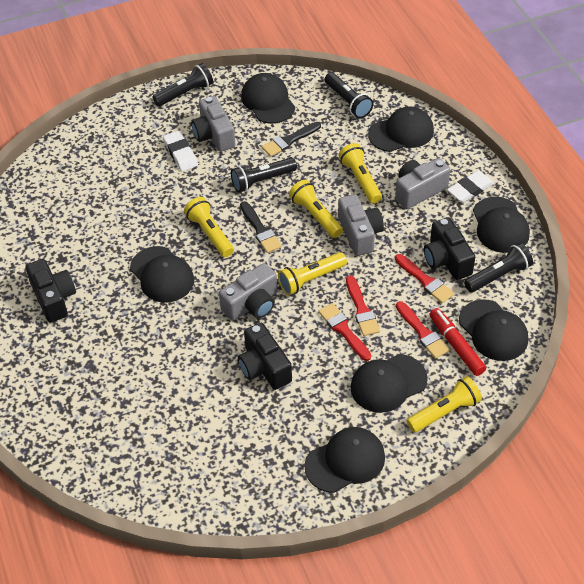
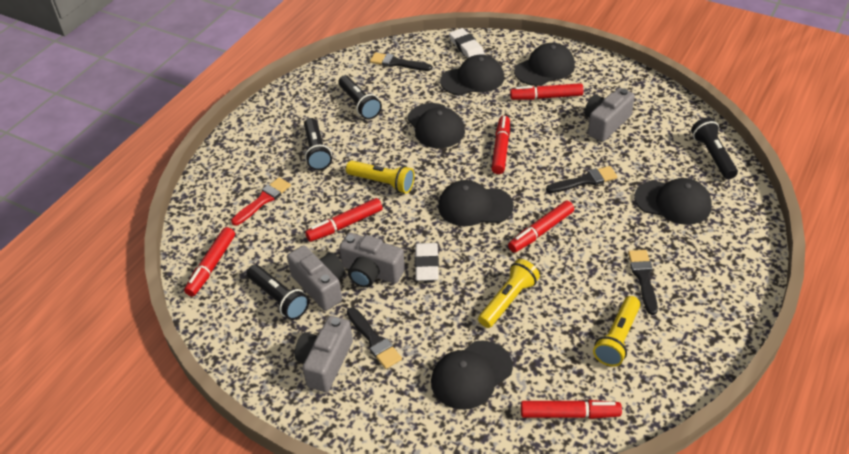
black brush: [240,202,282,253] [262,122,321,157] = 2 -> [347,307,402,369] [370,52,432,71] [546,166,617,193] [628,250,658,315] = 4
black camera: [26,259,76,323] [238,323,292,390] [424,217,475,280] = 3 -> none = 0
black cap: [130,246,194,302] [241,73,295,124] [304,427,385,493] [350,354,428,413] [368,107,434,152] [459,299,528,361] [473,197,530,253] = 7 -> [407,103,465,148] [431,340,513,410] [438,180,514,226] [440,55,504,96] [514,43,575,86] [634,178,712,225] = 6
red brush: [318,303,371,361] [346,275,380,336] [395,254,454,303] [396,301,450,359] = 4 -> [231,177,291,225] = 1
red marker: [429,308,486,376] = 1 -> [184,227,235,296] [305,198,383,242] [491,116,510,174] [508,201,574,253] [510,83,584,100] [521,400,622,419] = 6
yellow flashlight: [184,197,234,257] [278,252,347,295] [289,180,343,238] [339,143,382,203] [407,376,482,433] = 5 -> [346,161,415,194] [478,259,540,328] [593,296,641,367] = 3

